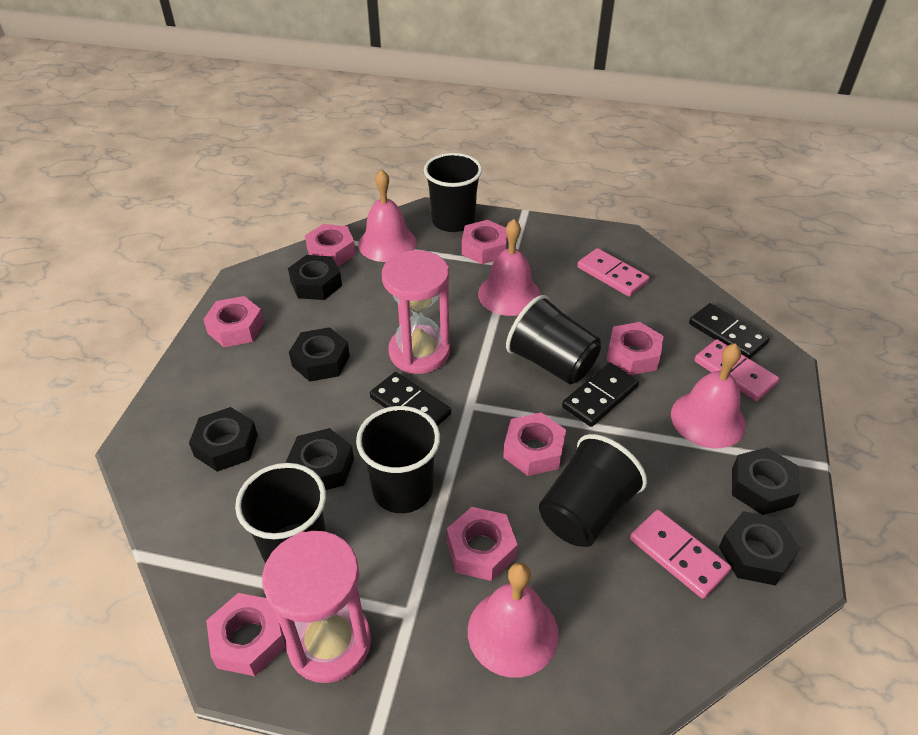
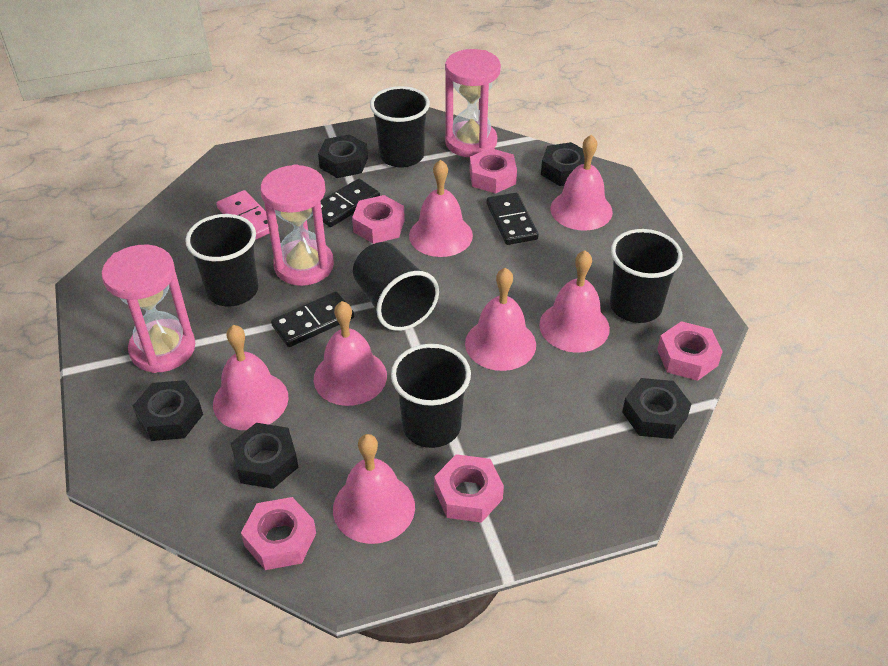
black nut: [189,407,258,472] [286,428,354,490] [288,255,342,300] [289,327,350,382] [719,511,801,585] [732,447,800,515] = 6 -> [133,380,203,441] [231,423,299,489] [318,134,368,178] [541,142,584,186] [622,378,691,439] = 5
pink bell: [358,169,417,262] [468,562,559,678] [478,219,541,316] [671,343,746,448] = 4 -> [213,325,289,430] [314,301,387,406] [333,434,415,544] [409,160,473,257] [465,268,536,371] [539,250,610,353] [550,135,613,231] = 7
pink domino: [577,248,649,297] [630,510,731,599] [695,339,779,401] = 3 -> [216,190,278,240] = 1
pink hourglass: [262,531,371,683] [382,250,450,374] = 2 -> [102,245,195,373] [260,164,334,286] [445,49,501,157] = 3
pink nut: [203,296,264,347] [206,593,286,676] [305,224,356,267] [447,507,518,581] [462,220,507,264] [503,413,566,476] [606,322,664,375] = 7 -> [241,497,316,570] [352,195,405,244] [434,454,504,523] [470,148,517,193] [657,321,723,381] = 5

